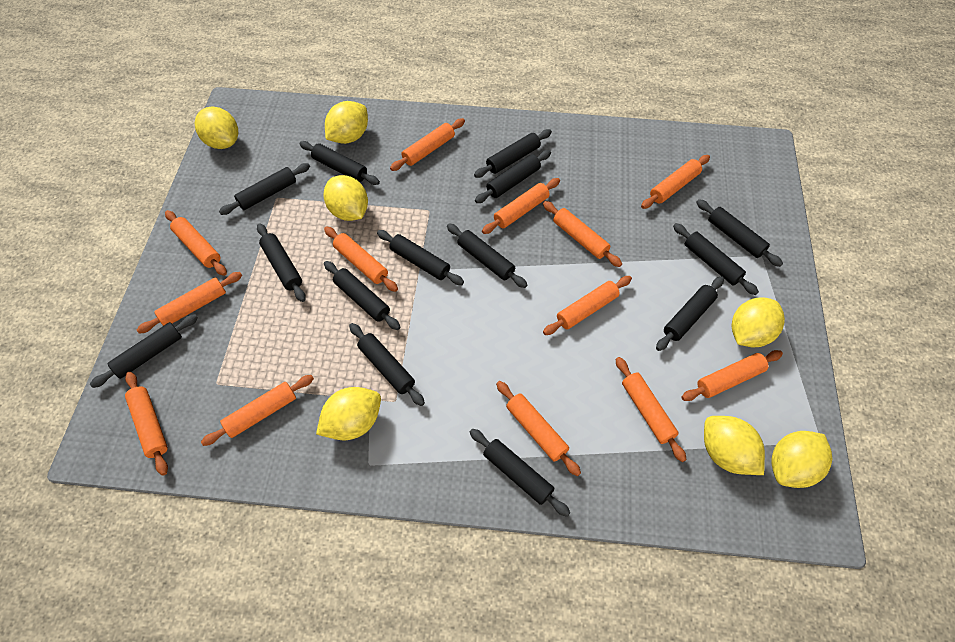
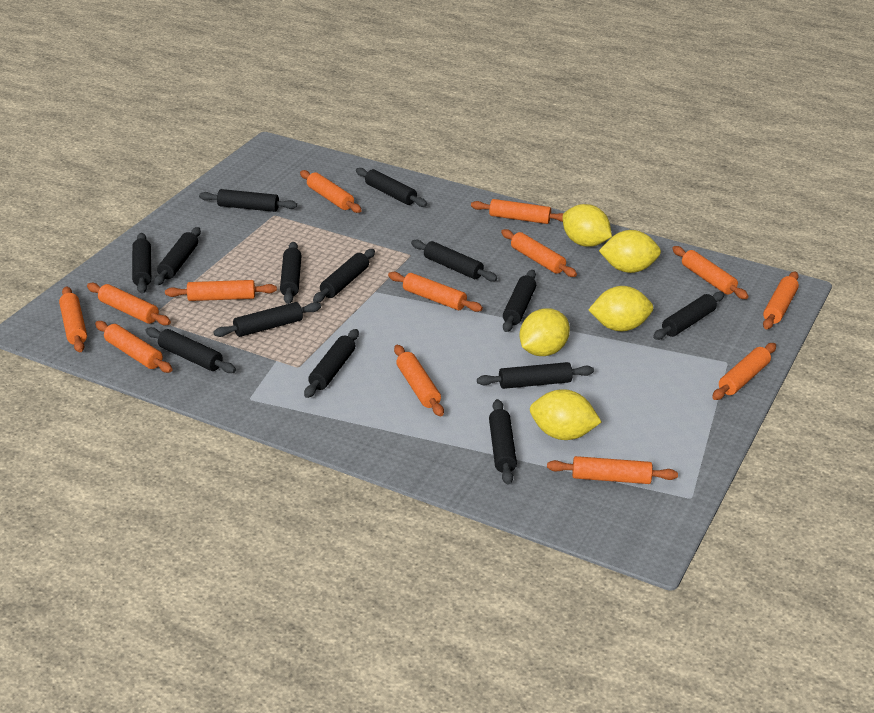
yellow lemon: [195,107,238,149] [316,387,381,440] [324,175,368,221] [325,101,368,144] [704,416,765,475] [732,297,785,348] [771,431,832,488] = 7 -> [519,308,570,356] [530,389,601,440] [562,204,612,247] [588,286,653,331] [599,230,661,273] = 5

